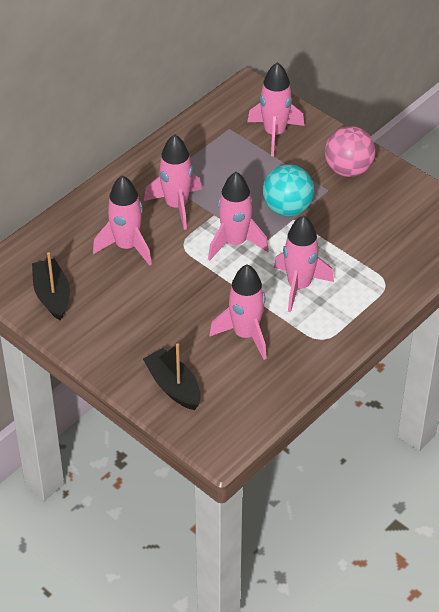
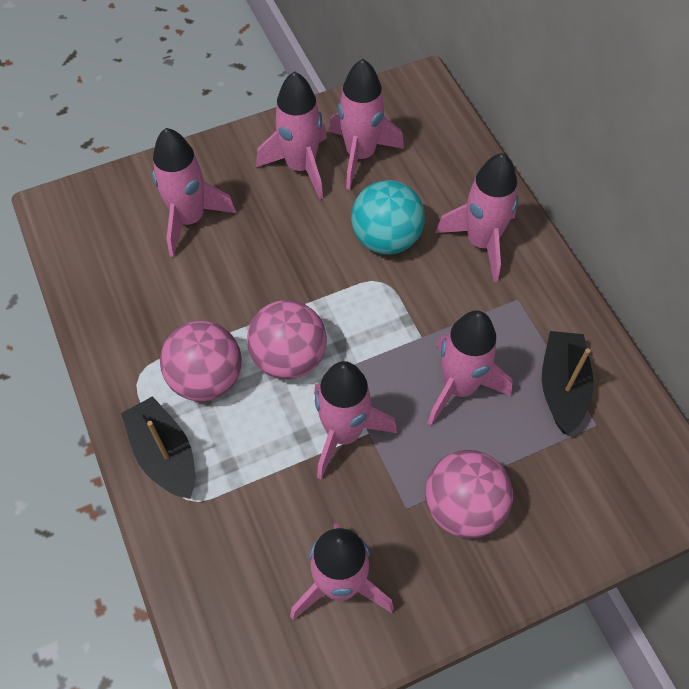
pink ball: [325,126,375,177] = 1 -> [160,321,242,402] [247,300,327,380] [425,450,513,538] = 3
pink rocket: [93,175,152,266] [144,134,202,230] [208,172,269,260] [209,264,267,360] [247,62,304,156] [274,215,334,312] = 6 -> [152,128,236,257] [256,71,327,199] [290,524,394,620] [314,361,397,479] [329,59,404,190] [428,311,513,426] [435,153,518,282] = 7

